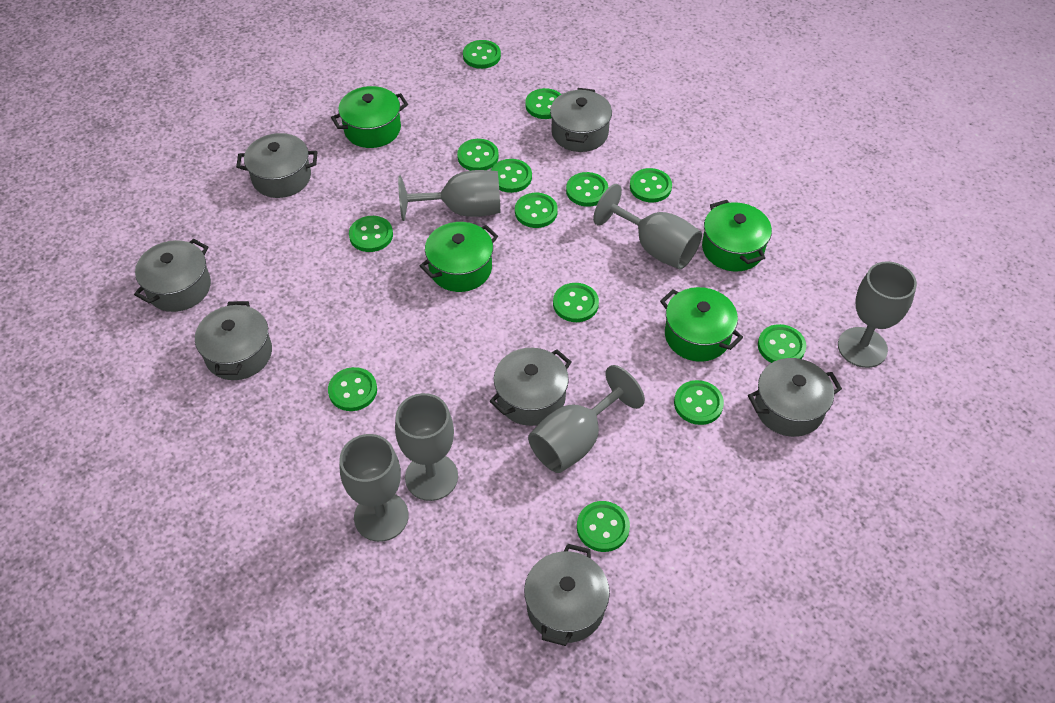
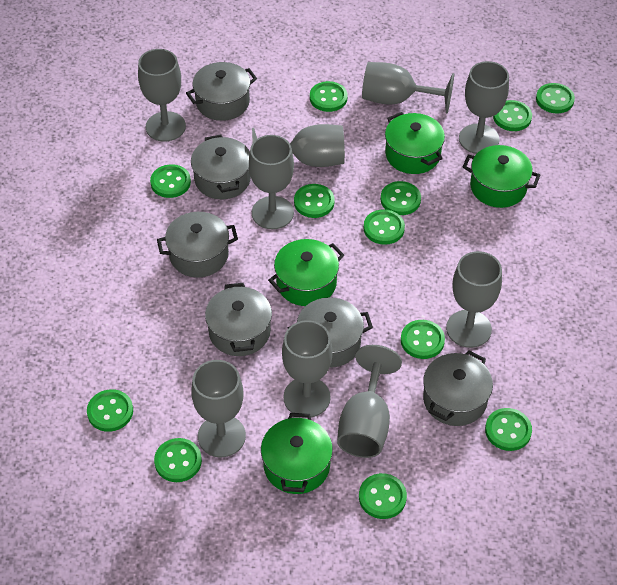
green button: [328,367,377,411] [349,216,393,252] [457,139,499,171] [463,40,501,69] [491,159,532,193] [515,193,558,228] [525,88,561,119] [553,283,599,322] [566,172,608,207] [577,501,630,552] [630,168,672,202] [674,380,724,425] [758,324,806,363] = 13 -> [87,389,133,432] [150,164,191,198] [154,438,202,482] [294,184,335,218] [310,81,347,112] [359,473,407,519] [364,209,405,245] [381,181,421,215] [401,320,445,359] [485,408,532,451] [493,100,532,131] [536,83,575,113] = 12
grey goblet: [339,434,409,542] [395,393,458,501] [398,170,500,221] [528,365,645,473] [593,184,702,269] [838,261,917,368] = 6 -> [138,49,186,142] [191,360,246,457] [249,135,294,229] [252,124,345,167] [282,320,333,417] [337,345,402,458] [362,62,454,114] [446,251,502,348] [459,61,509,154] = 9
grey pot: [134,239,211,312] [195,301,272,380] [236,133,317,198] [490,348,571,426] [524,544,610,646] [550,88,612,152] [748,358,842,437] = 7 -> [157,212,238,278] [186,62,257,121] [191,134,251,199] [205,283,272,356] [288,297,373,368] [423,350,493,426] = 6

